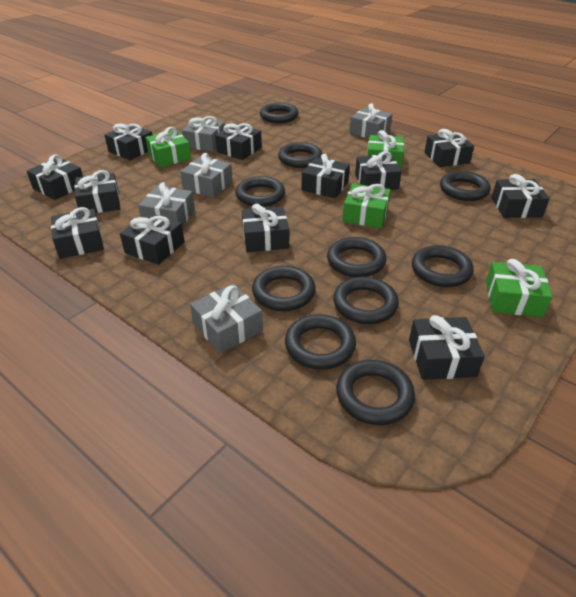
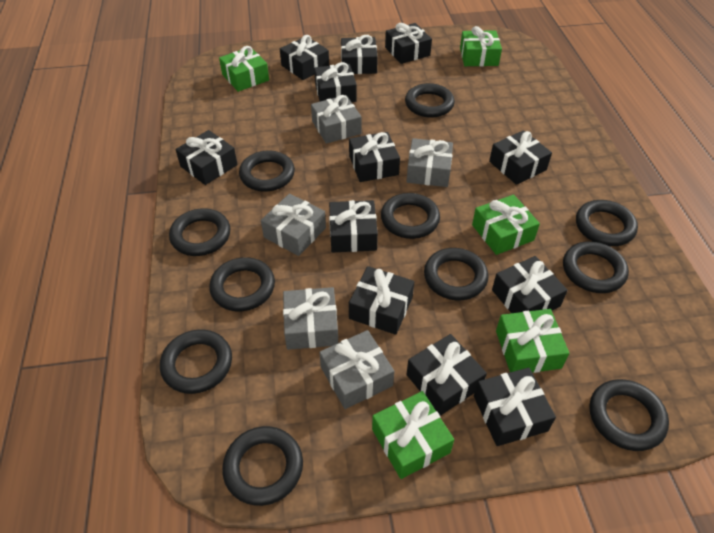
black ring: [235,176,285,207] [252,266,316,311] [260,103,298,123] [278,142,323,168] [285,314,356,370] [327,237,386,277] [333,277,399,324] [336,360,415,425] [412,245,474,287] [440,171,491,201] = 10 -> [160,329,232,394] [169,208,230,256] [209,257,275,311] [222,426,303,506] [239,151,295,191] [381,193,440,239] [405,83,455,118] [424,248,489,300] [563,241,629,293] [576,200,638,246] [589,379,669,451] = 11
green gift: [145,127,191,167] [343,184,391,228] [367,130,404,169] [486,259,553,317] = 4 -> [219,46,269,92] [372,391,454,479] [460,26,502,66] [472,194,540,255] [496,309,569,373] = 5

